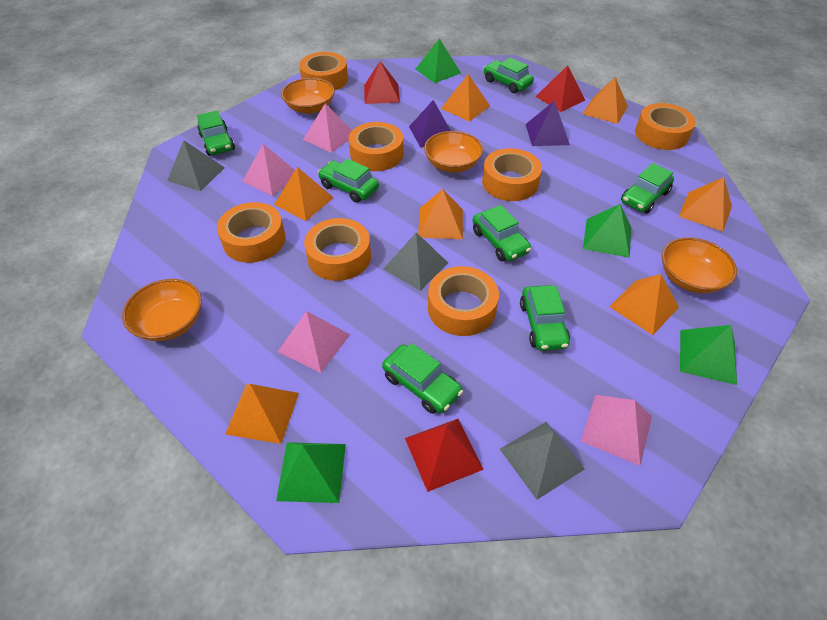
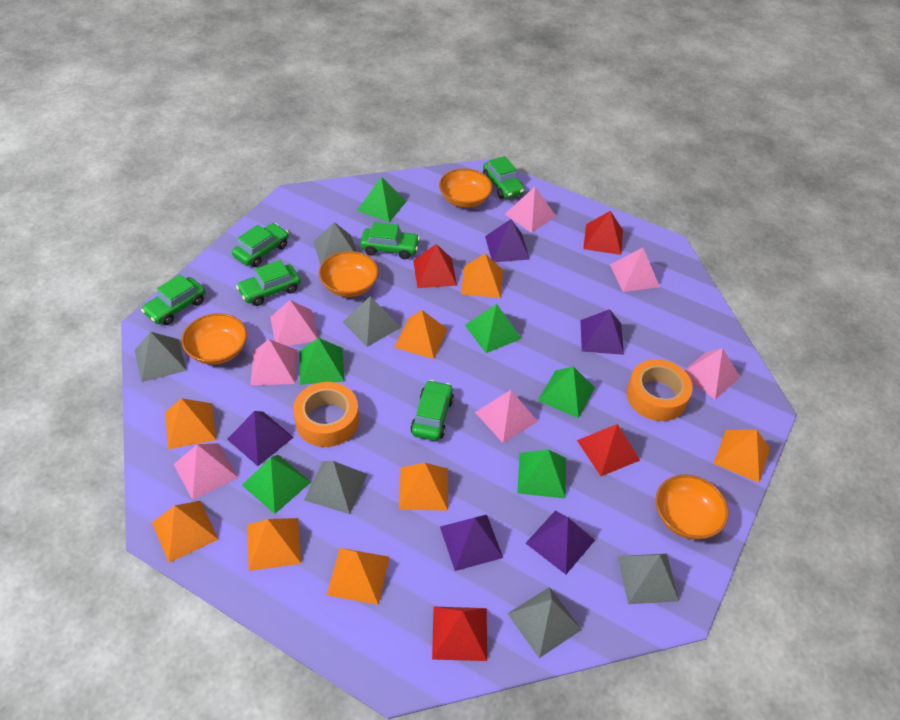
green car: [197,111,235,156] [318,159,379,203] [382,343,463,414] [473,205,531,261] [484,58,534,93] [520,285,570,351] [621,163,674,213] = 7 -> [141,274,205,325] [232,223,289,267] [236,260,301,306] [360,222,420,259] [410,380,454,441] [483,156,525,199] = 6
green pyramid: [276,442,346,503] [416,39,461,83] [583,204,631,258] [680,325,737,385] = 4 -> [242,455,311,514] [299,338,345,385] [357,177,407,222] [465,304,522,353] [517,449,566,499] [538,366,595,418] = 6
grey pyramid: [167,140,225,191] [384,232,448,291] [500,422,585,500] = 3 -> [135,332,187,382] [304,461,367,514] [314,222,357,265] [343,296,401,347] [507,587,582,658] [618,554,679,604] = 6
orange pyramid: [225,384,299,444] [274,167,334,221] [418,189,463,239] [441,74,490,122] [583,77,628,124] [609,274,679,335] [678,177,732,231] = 7 -> [152,501,219,563] [165,398,216,449] [247,518,301,571] [327,548,390,605] [394,310,447,359] [399,463,448,511] [461,254,503,298] [714,430,770,483] = 8
orange tape: [217,202,285,263] [299,52,348,90] [304,218,371,281] [349,122,403,171] [428,266,499,336] [482,148,542,201] [635,103,696,150] = 7 -> [293,382,359,447] [627,359,693,421] = 2
pink pyramid: [243,144,295,196] [278,311,350,373] [303,104,352,153] [581,395,652,466] = 4 -> [174,443,238,500] [250,339,297,385] [270,300,318,346] [475,390,538,443] [505,187,556,233] [610,248,660,292] [684,348,740,399] = 7
purple pyramid: [409,100,451,148] [526,101,570,146] = 2 -> [227,411,294,466] [440,515,503,571] [485,219,530,262] [526,511,595,574] [580,309,624,355] = 5
red pyramid: [364,61,400,104] [405,419,484,492] [536,65,585,112] = 3 -> [413,244,457,288] [432,607,487,661] [577,424,640,476] [583,211,623,255] = 4

